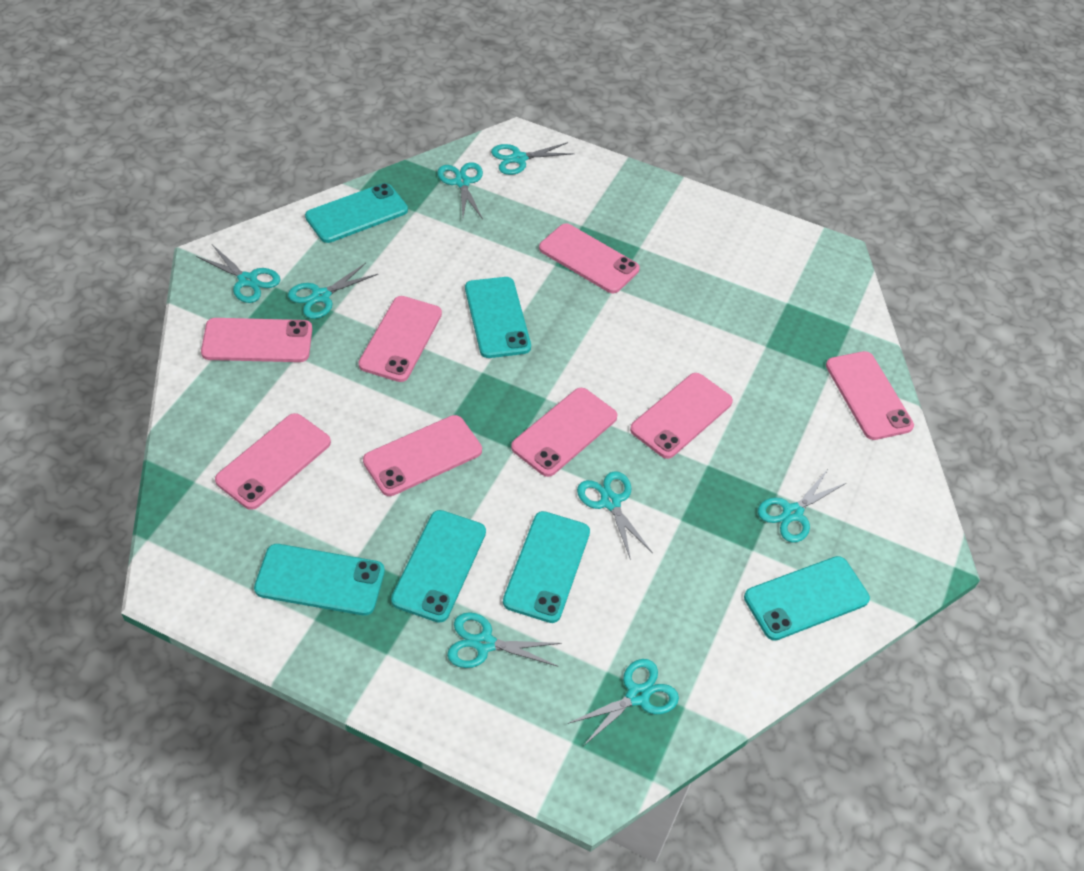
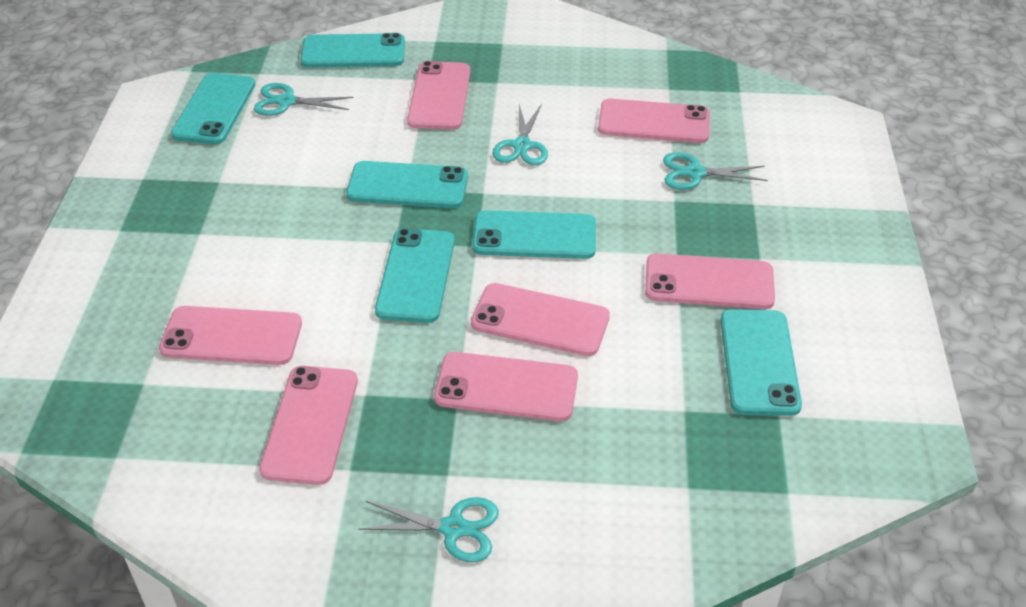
pink phone: [201,318,312,362] [215,413,331,510] [358,296,442,382] [363,415,482,496] [511,388,618,477] [539,224,640,293] [630,373,733,459] [826,351,914,440] = 8 -> [159,306,302,365] [259,366,358,485] [407,61,470,130] [434,352,578,421] [471,283,610,356] [598,98,710,143] [645,253,775,309] = 7
turquoise scissors: [196,245,280,303] [288,263,378,319] [437,162,483,219] [447,612,562,668] [491,142,575,175] [567,659,679,746] [577,471,653,560] [758,469,846,543] = 8 -> [254,83,354,116] [358,497,499,563] [492,104,548,165] [663,152,768,190] = 4

